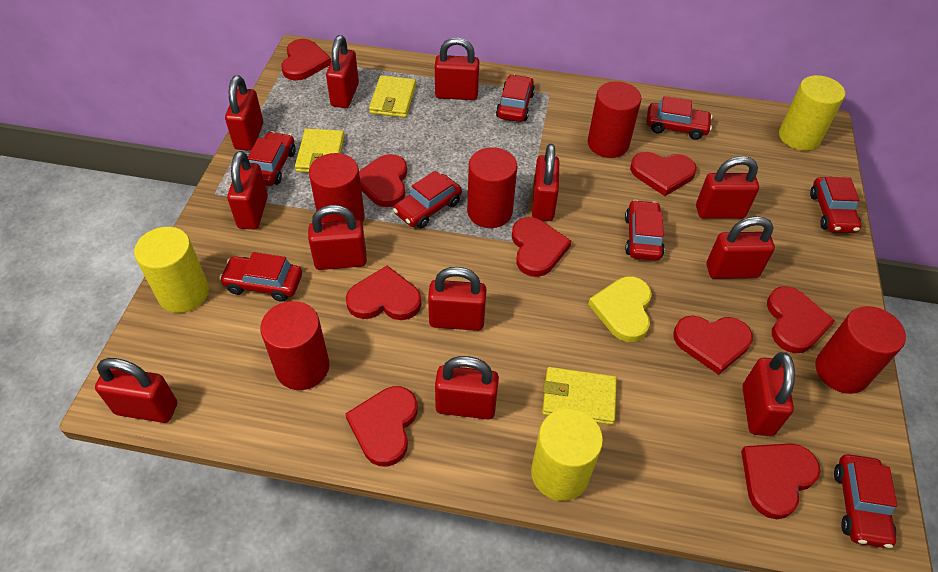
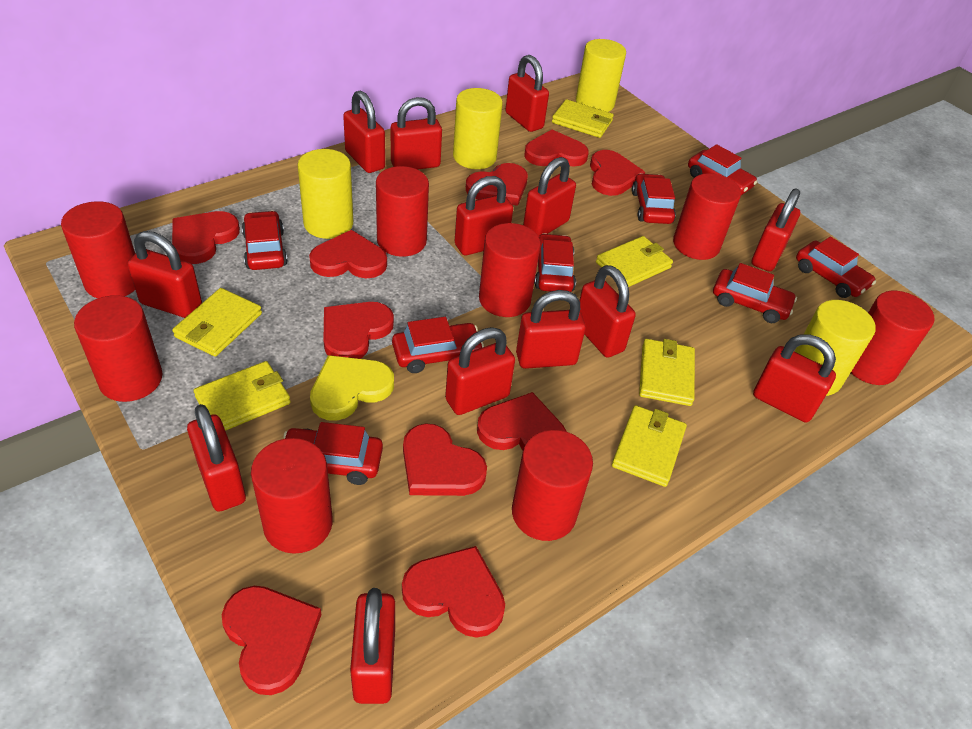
red cylinder: [260,301,329,390] [309,153,365,223] [467,147,517,228] [588,81,642,158] [815,306,906,394] = 5 -> [61,201,135,298] [74,295,163,402] [251,438,333,553] [376,166,429,257] [479,223,541,317] [512,430,593,541] [673,173,741,260] [851,291,934,385] = 8
red heart: [281,39,332,81] [345,386,418,467] [346,266,421,320] [359,154,407,207] [512,217,571,277] [630,152,697,196] [673,315,753,375] [741,443,820,519] [767,286,835,353] = 9 -> [172,211,240,264] [222,586,321,695] [309,230,387,278] [323,302,394,359] [402,546,505,638] [403,424,487,496] [466,163,528,206] [477,392,567,451] [524,130,589,166] [590,150,645,196] = 10
red padlock: [95,358,177,423] [225,75,263,151] [227,151,268,229] [308,205,367,270] [326,35,359,108] [428,267,487,331] [435,37,479,100] [435,356,499,419] [532,144,559,221] [696,156,759,219] [707,216,775,279] [742,352,795,436] = 12 -> [128,231,202,318] [187,404,246,512] [343,90,385,173] [350,588,395,704] [391,97,442,170] [445,327,515,415] [455,176,513,255] [505,55,549,132] [516,290,586,369] [523,157,576,237] [579,265,636,358] [752,188,800,272] [753,334,836,423] = 13
yellow cylinder: [134,227,209,313] [531,408,603,501] [779,75,845,151] = 3 -> [298,149,353,239] [453,88,503,169] [576,39,626,112] [794,300,876,396] = 4
yellow wallet: [295,129,344,173] [369,75,416,118] [542,367,617,425] = 3 -> [172,288,262,357] [194,361,291,431] [552,99,614,138] [596,236,673,287] [612,405,687,487] [639,339,695,406] = 6

